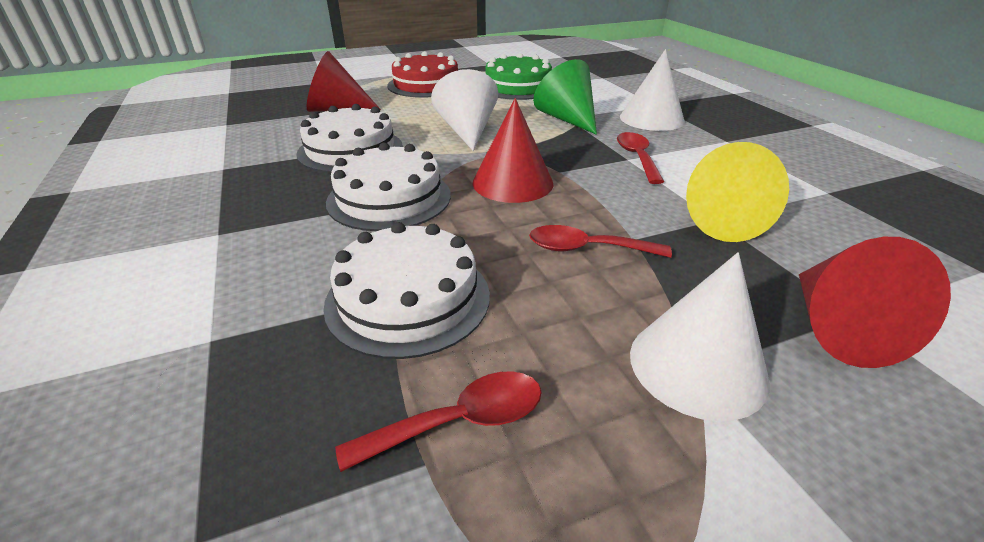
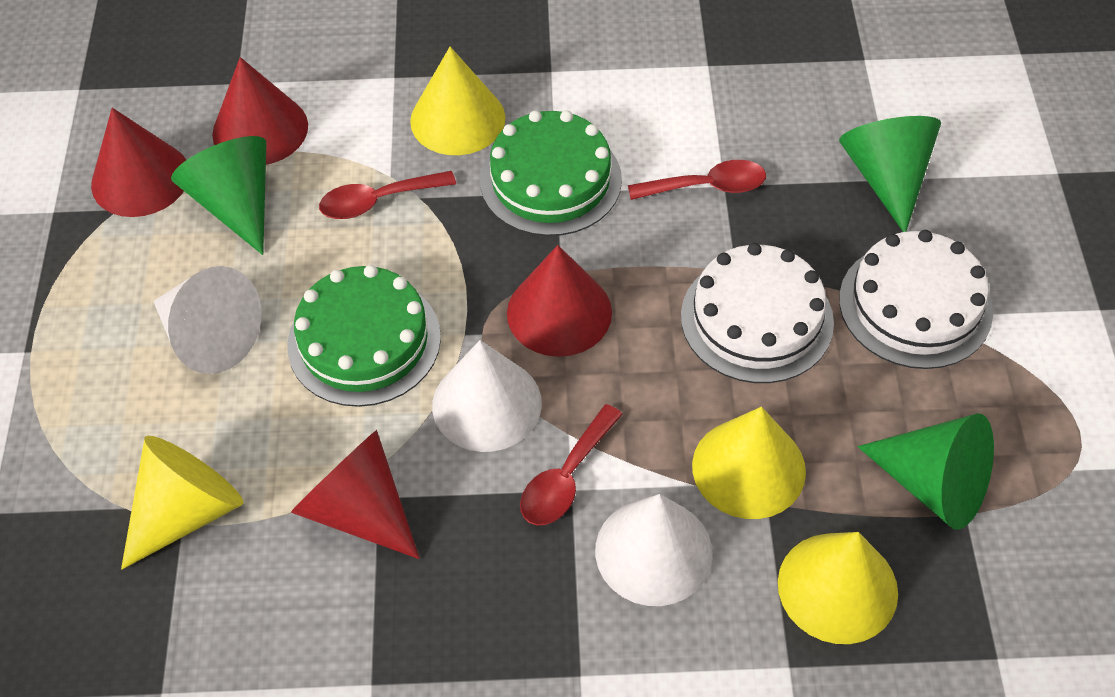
green cake: [485,53,552,100] = 1 -> [288,265,441,407] [480,110,622,236] = 2
green cone: [533,59,597,135] = 1 -> [171,136,266,255] [839,116,942,232] [858,413,994,530] = 3
red cake: [387,51,458,98] = 1 -> none = 0
red cone: [307,51,381,112] [472,98,553,203] [799,237,951,368] = 3 -> [91,108,186,217] [212,57,308,165] [291,430,420,559] [507,245,612,357] = 4
white cake: [296,104,403,173] [323,222,490,359] [326,143,451,231] = 3 -> [681,243,834,383] [839,230,993,369] = 2
yellow cone: [686,142,789,242] = 1 -> [121,436,243,570] [410,47,505,155] [692,407,806,519] [778,532,898,644] = 4

